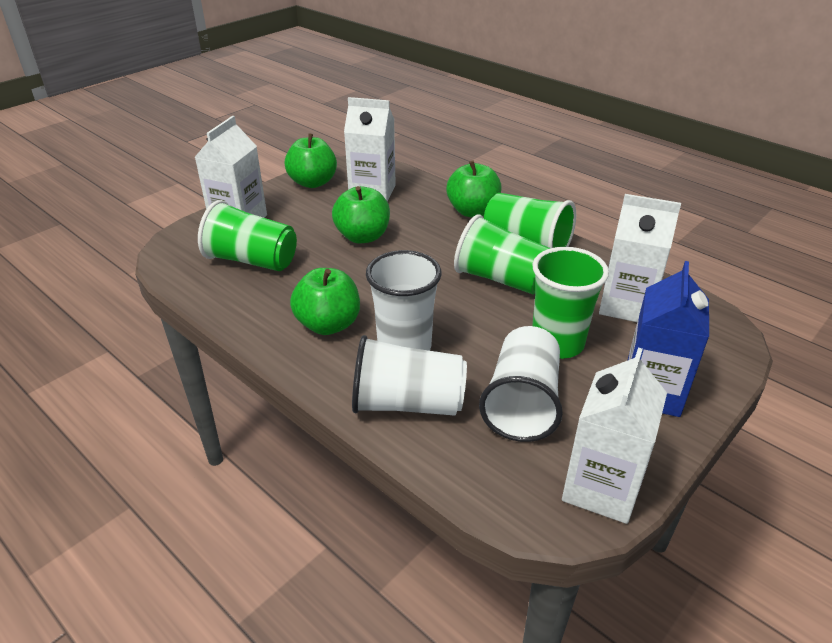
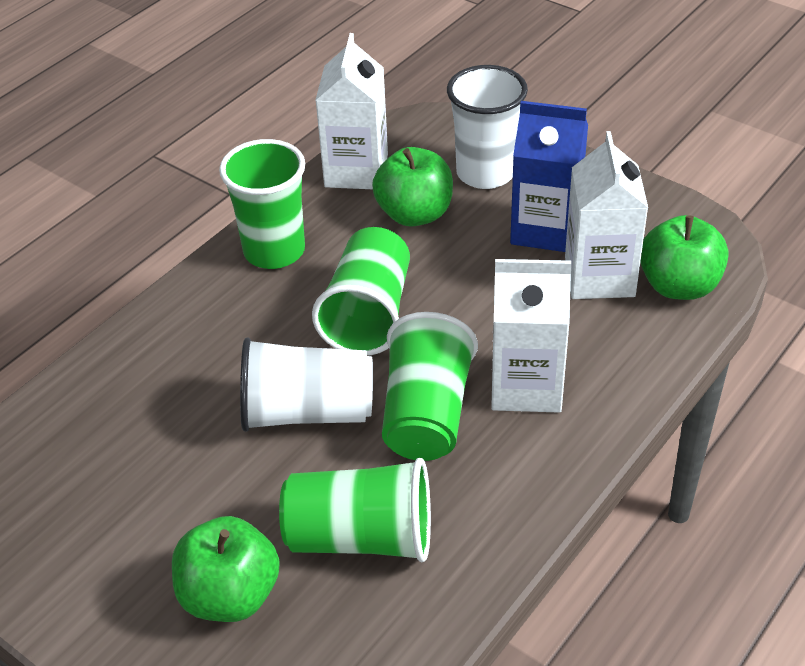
green apple: [285,133,337,188] [290,268,360,335] [332,186,390,244] [446,160,502,217] = 4 -> [172,516,280,622] [372,147,453,227] [640,215,729,300] = 3
white carton: [195,116,267,218] [344,97,396,201] [562,348,667,524] [599,194,681,322] = 4 -> [315,33,388,189] [491,259,572,413] [565,131,648,299] = 3
white cup: [352,335,467,416] [366,250,442,351] [479,326,563,442] = 3 -> [240,337,373,432] [447,65,528,189] = 2

